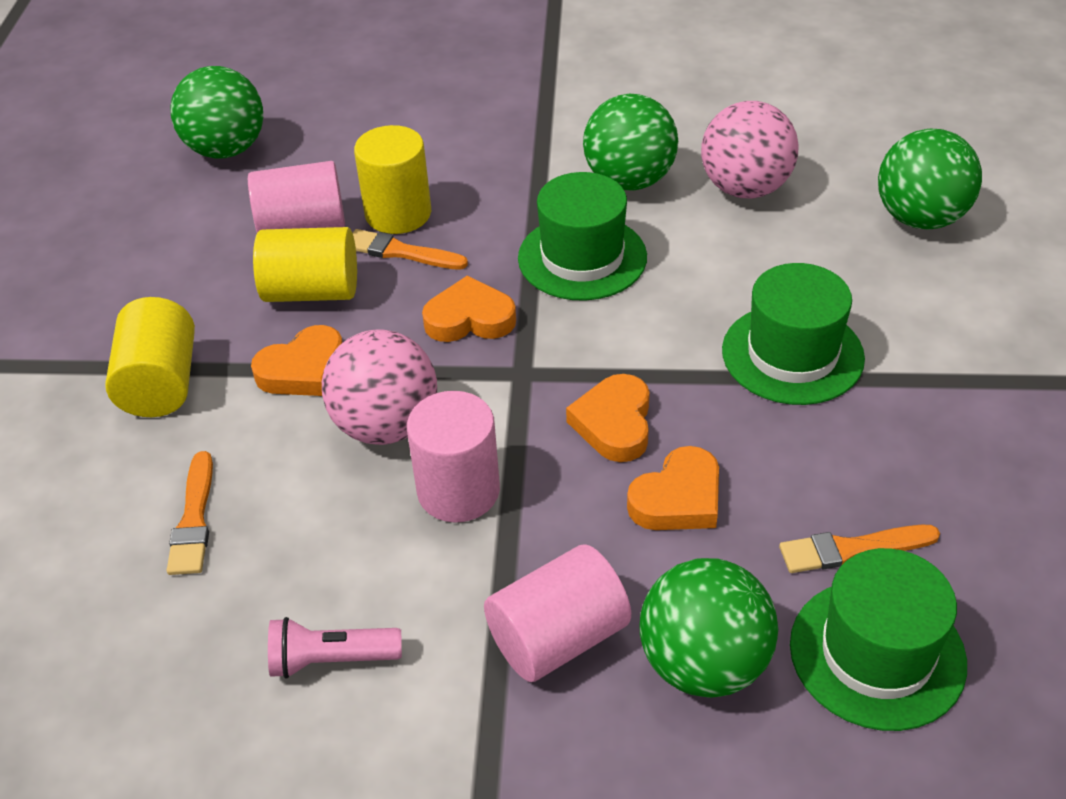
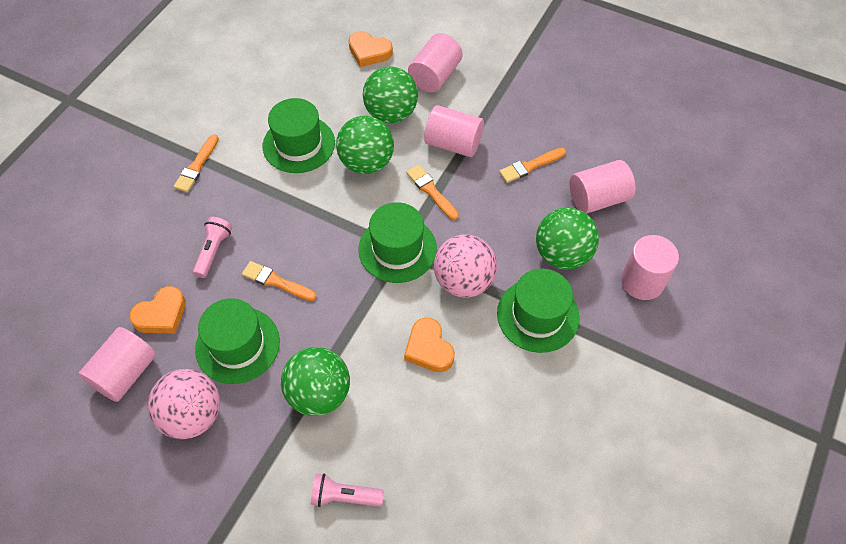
green hat: [518,172,647,301] [722,263,865,405] [790,548,967,731] = 3 -> [195,298,280,384] [263,98,335,173] [358,202,437,283] [497,269,580,353] = 4
orange brush: [167,451,213,575] [353,229,468,270] [779,525,940,573] = 3 -> [173,134,219,192] [242,261,316,301] [406,165,459,220] [499,148,566,183] = 4
orange heart: [251,325,343,396] [422,276,516,342] [566,374,650,462] [627,446,719,530] = 4 -> [129,286,186,334] [349,31,393,67] [404,318,455,372] = 3
pink cylinder: [248,161,345,232] [407,391,500,523] [484,544,631,682] = 3 -> [79,327,156,402] [408,33,463,93] [424,105,484,157] [569,160,635,214] [621,235,679,300] = 5
pink flashlight: [268,617,402,678] = 1 -> [192,217,232,278] [311,473,384,507] = 2
yellow cylinder: [105,297,195,417] [253,227,357,302] [354,125,431,234] = 3 -> none = 0

